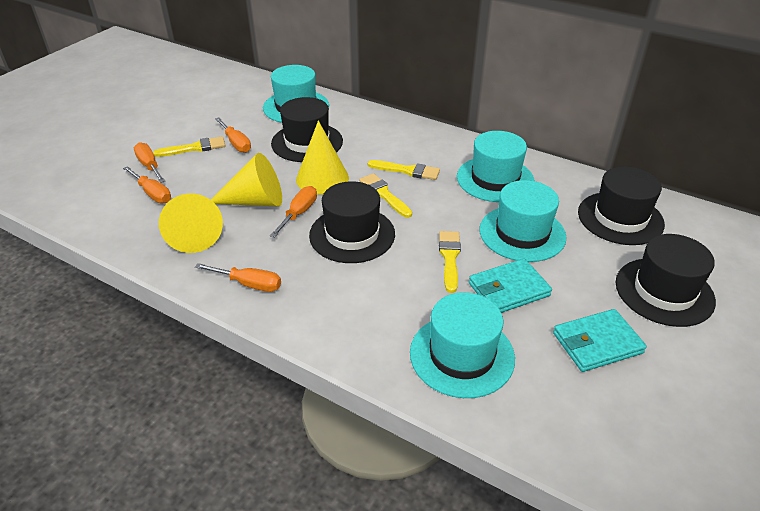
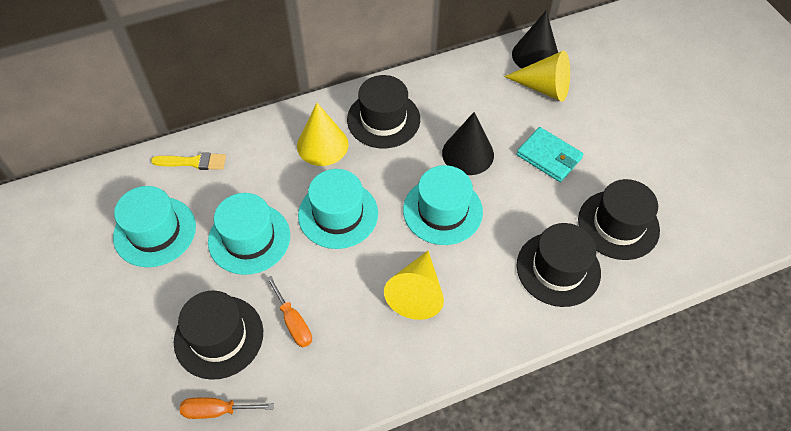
black cone: none = 0 -> [442,112,494,175] [512,11,558,69] = 2
orange screwdriver: [123,166,171,203] [134,142,165,183] [195,263,281,292] [215,118,251,153] [270,186,317,238] = 5 -> [180,398,274,419] [266,276,312,347] = 2
turquoise wallet: [469,258,552,313] [553,309,647,372] = 2 -> [517,127,583,182] = 1
yellow brush: [153,137,226,157] [359,173,412,218] [368,160,440,180] [439,231,461,293] = 4 -> [151,152,226,170] = 1

